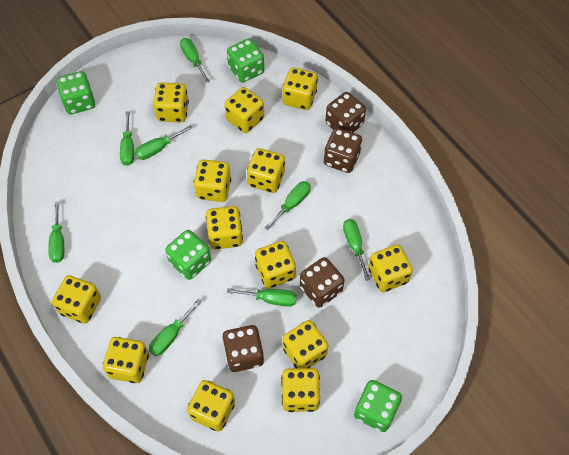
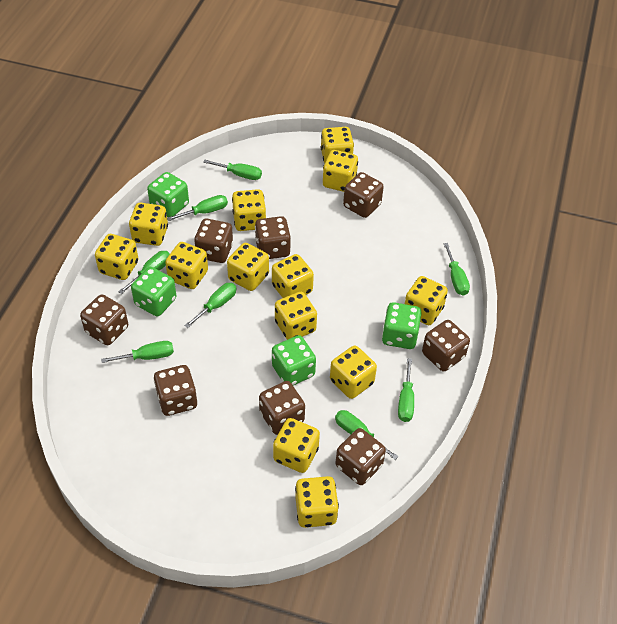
brown dice: [223,325,264,372] [300,257,345,308] [324,128,362,173] [325,92,366,133] = 4 -> [80,294,128,345] [154,365,197,416] [194,219,233,263] [255,216,291,259] [259,381,305,435] [335,428,386,485] [343,172,384,218] [422,320,470,371] = 8

